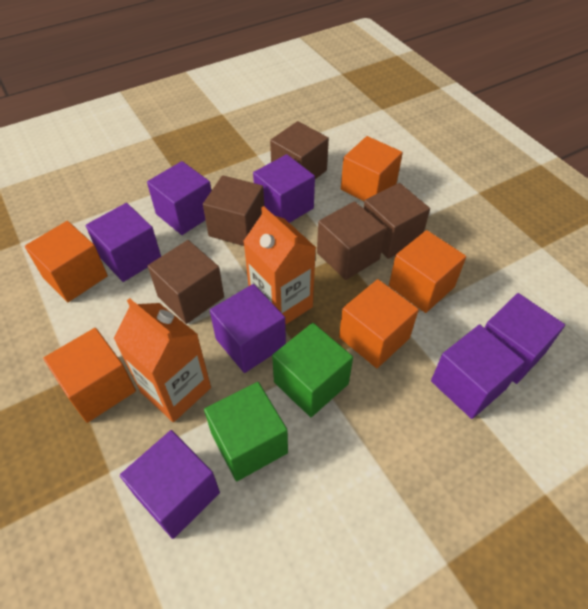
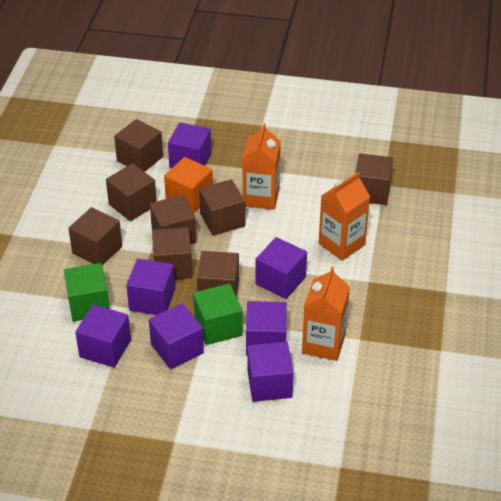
brown cube: [148,240,224,324] [203,175,264,246] [270,121,329,179] [317,201,386,280] [363,183,430,259] = 5 -> [68,207,122,265] [106,163,157,221] [114,119,163,172] [150,195,197,244] [152,227,193,280] [197,251,239,297] [199,179,245,236] [355,153,393,205] = 8
orange carton: [114,298,211,422] [243,206,316,325] = 2 -> [242,123,281,210] [302,267,350,361] [319,172,370,261] = 3
orange cube: [25,221,108,302] [43,328,136,423] [339,279,419,368] [341,136,403,201] [389,230,466,313] = 5 -> [164,157,213,213] = 1

